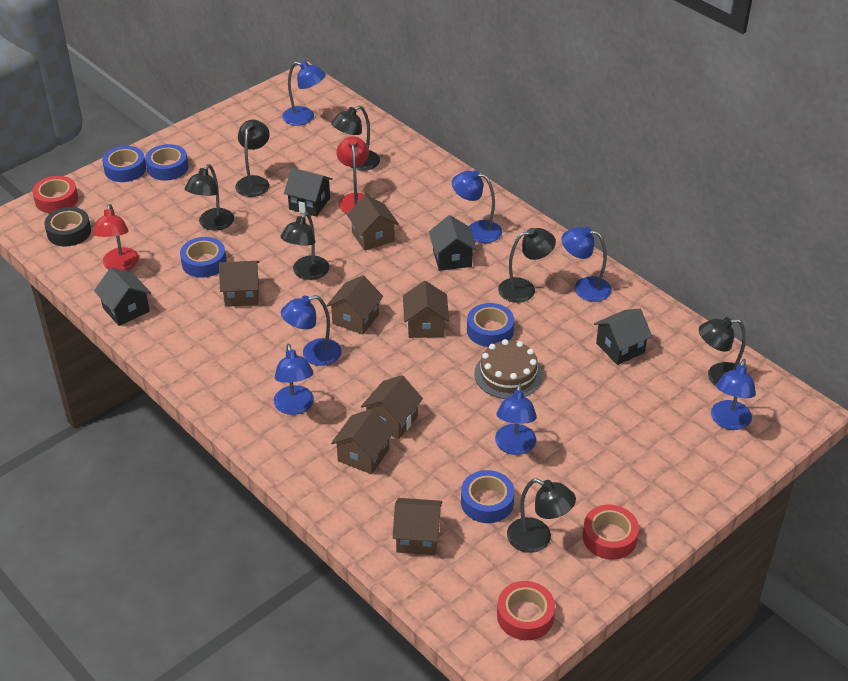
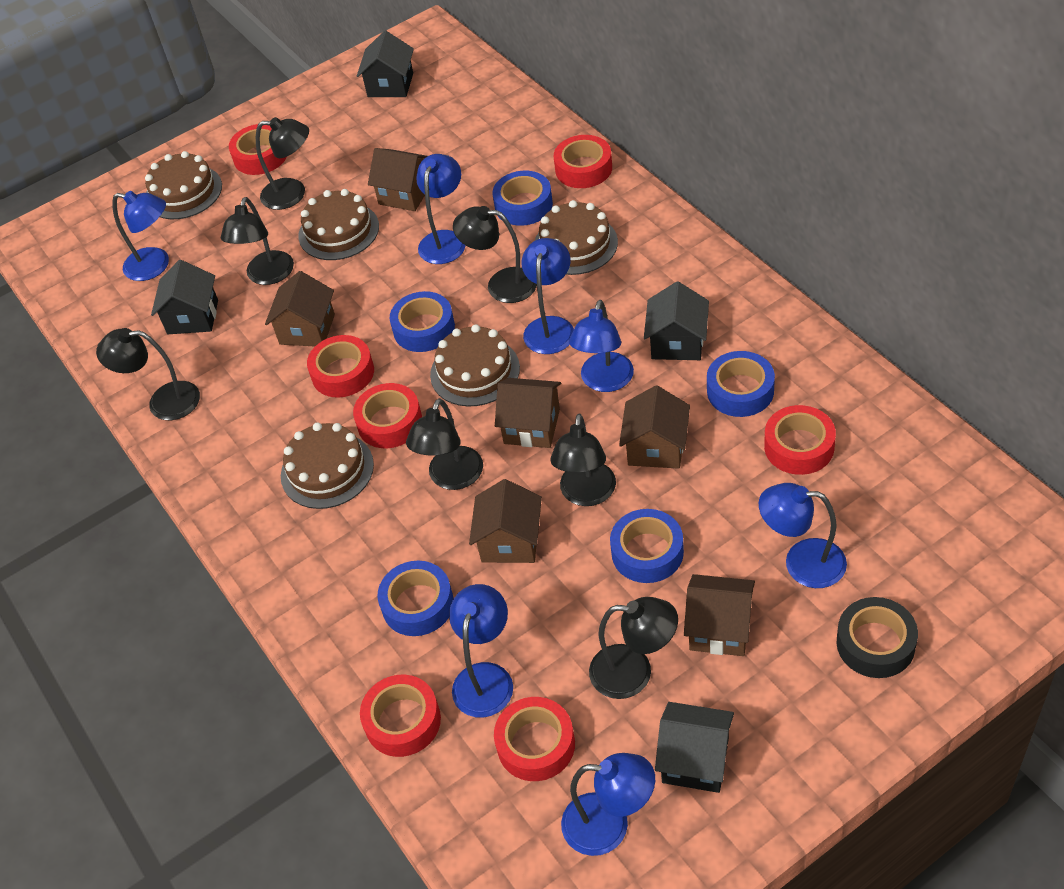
brown cake: [474,339,543,399] = 1 -> [145,151,222,219] [281,422,374,509] [298,189,379,260] [430,324,520,407] [535,200,618,275] = 5
brown house: [219,261,259,307] [326,275,383,335] [331,409,394,474] [347,195,399,251] [361,375,423,439] [393,498,442,555] [403,281,449,338] = 7 -> [265,271,335,347] [368,148,427,211] [469,479,542,563] [495,378,561,448] [619,385,690,469] [684,574,755,656] = 6
red lamp: [93,204,139,271] [336,136,369,214] = 2 -> none = 0
red tape: [32,176,78,213] [497,581,555,640] [582,505,639,560] = 3 -> [229,124,287,175] [307,335,374,397] [353,383,422,448] [360,675,441,757] [494,697,575,781] [554,135,612,188] [764,405,836,475] = 7

